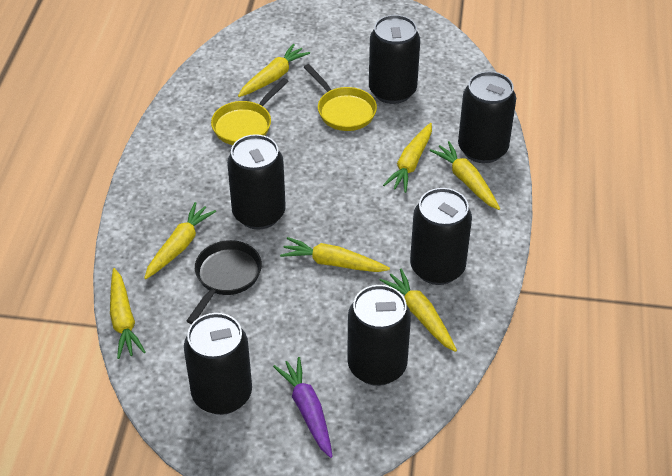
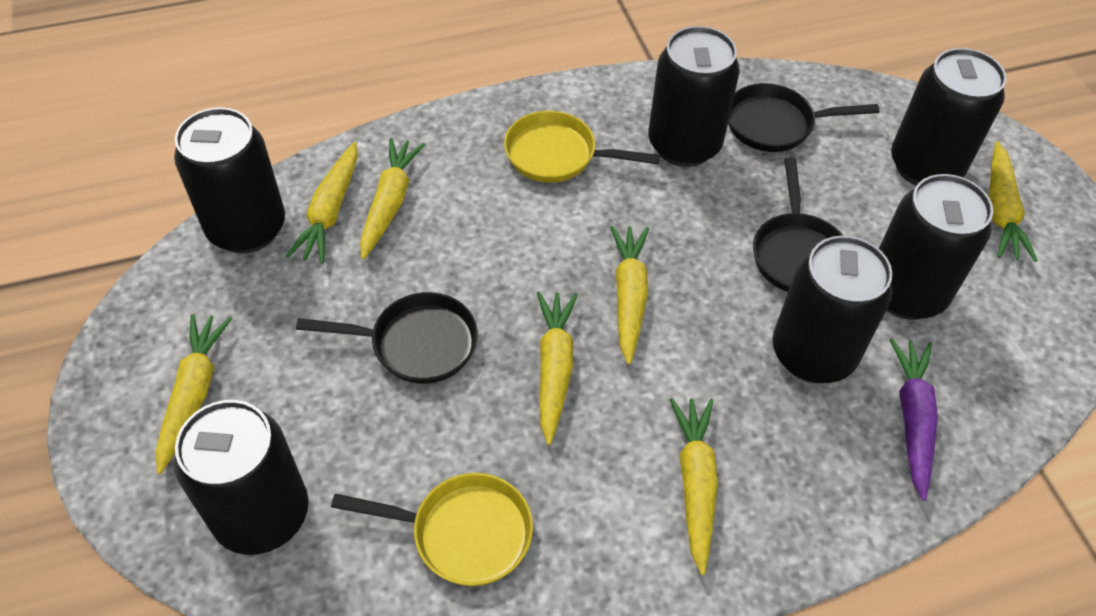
black pan: [186,240,262,324] = 1 -> [296,292,478,384] [728,83,880,152] [753,157,844,292] = 3

